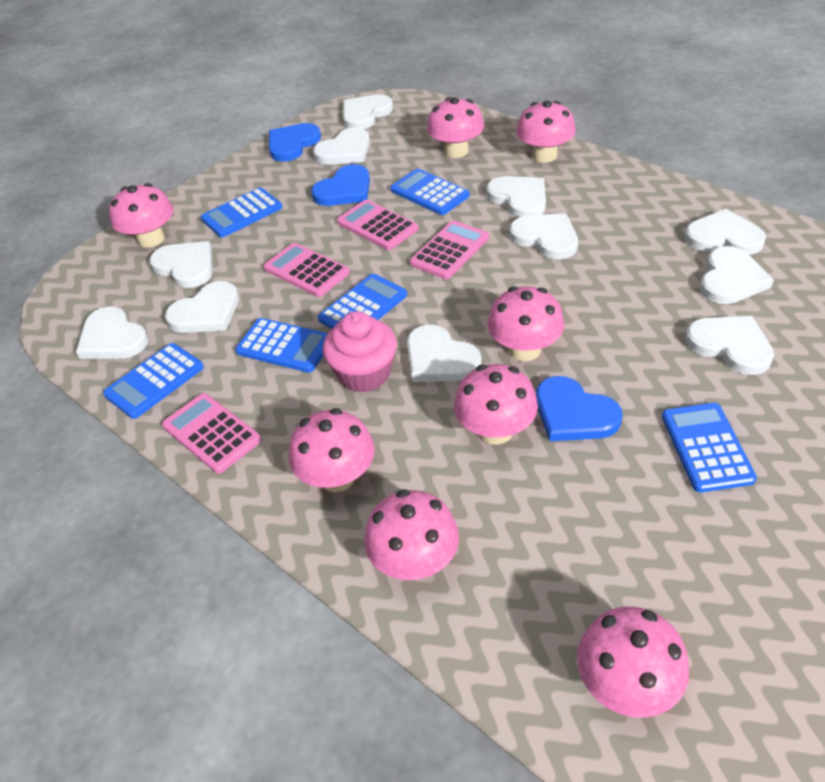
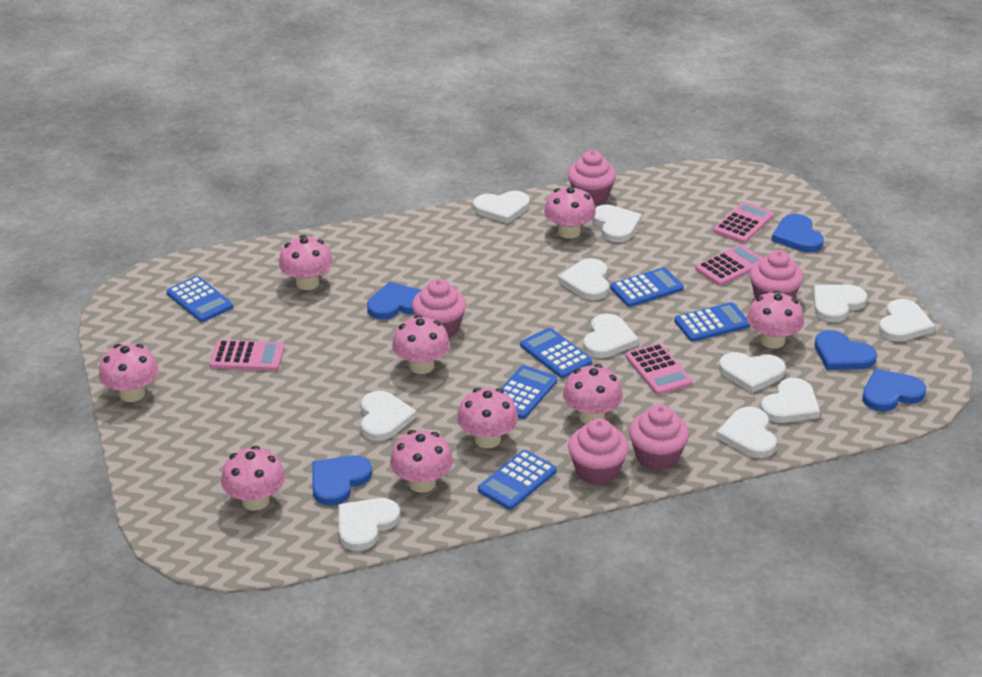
blue heart: [269,123,321,162] [311,164,370,206] [536,376,622,441] = 3 -> [312,455,372,506] [367,282,421,320] [771,214,824,253] [815,330,877,370] [862,369,926,412] = 5
pink cupcake: [323,311,397,393] = 1 -> [412,279,466,338] [568,150,616,205] [568,418,629,485] [629,404,689,471] [750,250,803,299] = 5
pink mushroom: [109,183,173,248] [289,408,375,492] [365,489,459,580] [427,97,484,158] [454,364,538,445] [487,286,565,361] [516,101,576,163] [577,607,689,718] = 8 -> [99,344,159,402] [221,446,285,511] [279,235,333,290] [390,430,453,493] [392,315,450,374] [457,388,518,448] [544,186,596,239] [563,364,623,424] [747,291,804,348] = 9

